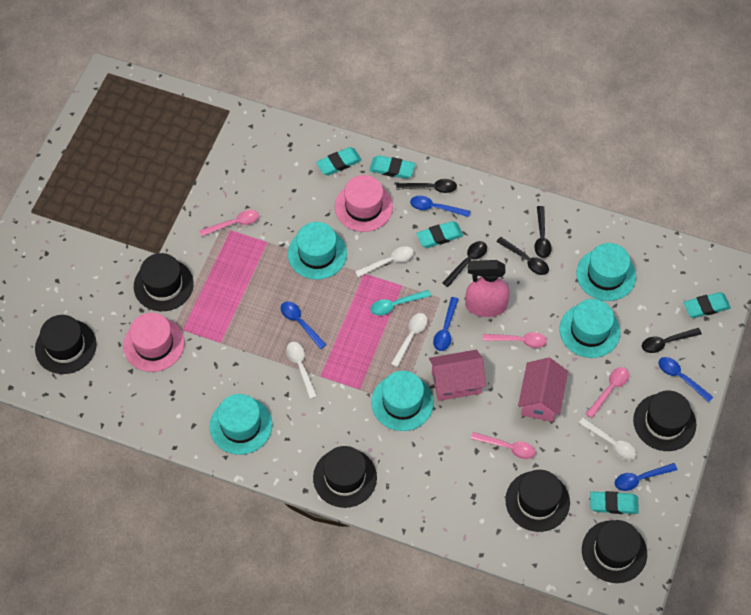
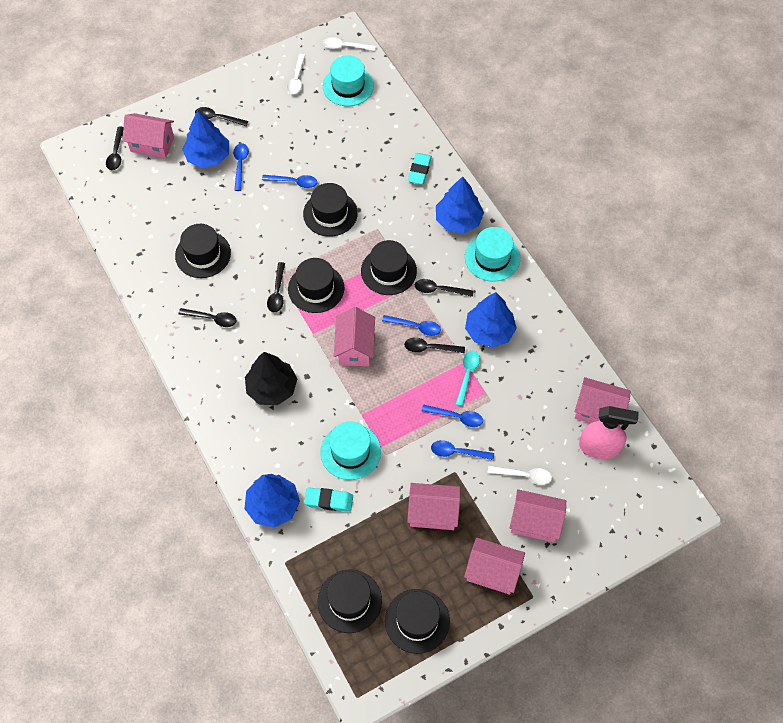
black spoon: [396,179,457,193] [442,241,487,287] [496,237,549,275] [534,206,552,258] [642,328,702,353] = 5 -> [106,126,124,170] [178,308,237,327] [195,107,248,126] [267,262,285,312] [404,338,465,353] [415,279,473,297] = 6
black tree: none = 0 -> [245,352,297,405] = 1
blue tree: none = 0 -> [182,110,229,168] [244,474,300,528] [436,176,484,233] [465,292,517,348] = 4
pink hat: [123,313,185,372] [335,175,393,232] = 2 -> none = 0
pink house: [429,350,486,401] [518,357,568,422] = 2 -> [123,113,174,159] [334,307,375,366] [407,483,460,530] [464,538,525,595] [510,489,566,542] [575,377,630,426] = 6
pink spoon: [199,210,259,236] [471,432,536,459] [483,332,547,348] [586,367,629,418] = 4 -> none = 0
turquoise eraser: [316,147,362,175] [369,155,415,179] [416,221,463,248] [590,491,639,514] [684,292,731,318] = 5 -> [304,487,353,512] [408,153,432,184] = 2
turquoise hat: [210,394,272,455] [288,222,347,280] [371,371,434,431] [559,299,621,358] [576,243,636,301] = 5 -> [320,421,381,480] [323,55,374,106] [465,227,520,282] = 3
white spoon: [286,342,317,399] [355,246,414,277] [391,313,428,367] [579,417,636,460] = 4 -> [287,54,305,94] [323,37,375,51] [488,466,552,485] = 3

